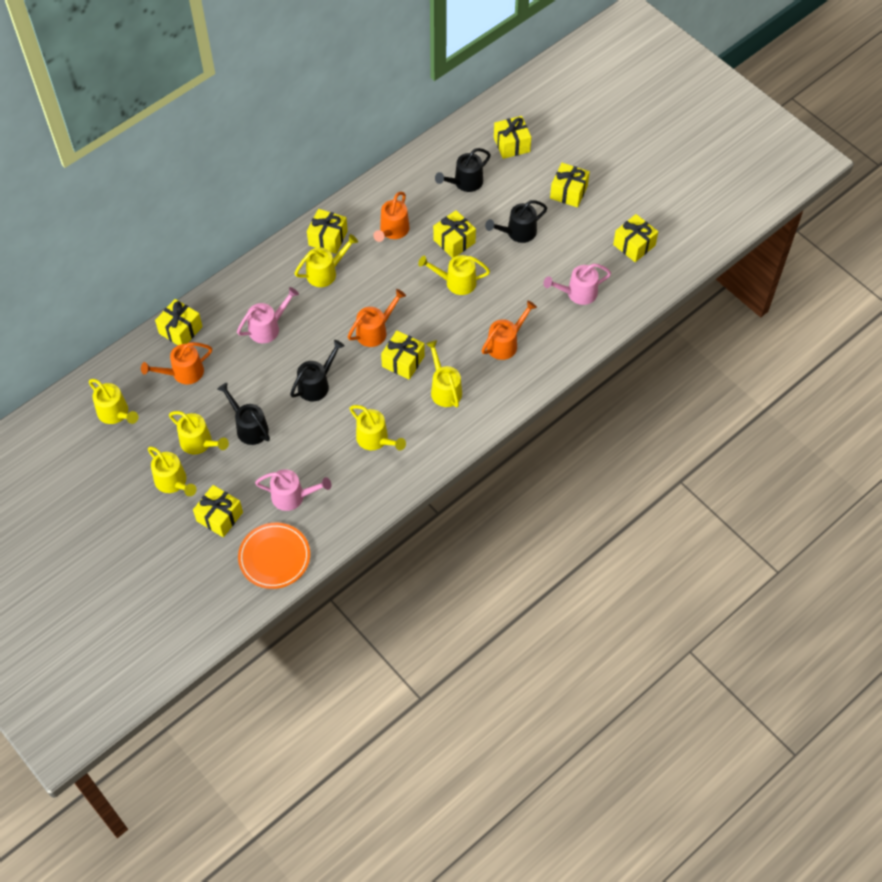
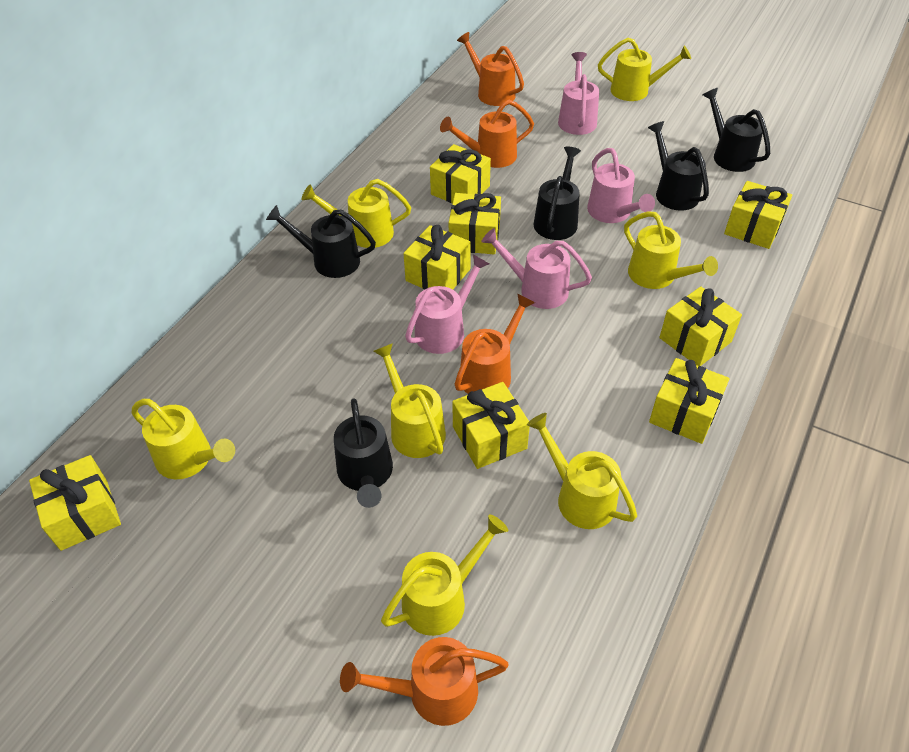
black watering can: [217,383,270,445] [290,340,345,401] [435,148,491,192] [485,200,547,243] = 4 -> [266,205,376,278] [334,398,393,508] [533,146,581,240] [648,121,709,211] [703,88,770,172] = 5
orange plate: [238,523,310,589] = 1 -> none = 0
pink watering can: [237,287,299,343] [255,469,331,511] [544,263,611,305] = 3 -> [405,254,489,354] [481,228,592,309] [558,52,599,135] [587,148,655,223] = 4

